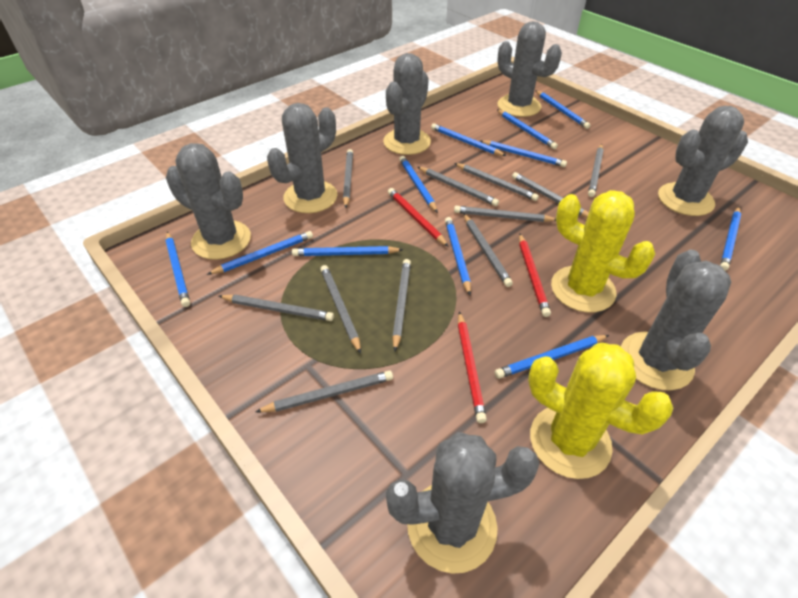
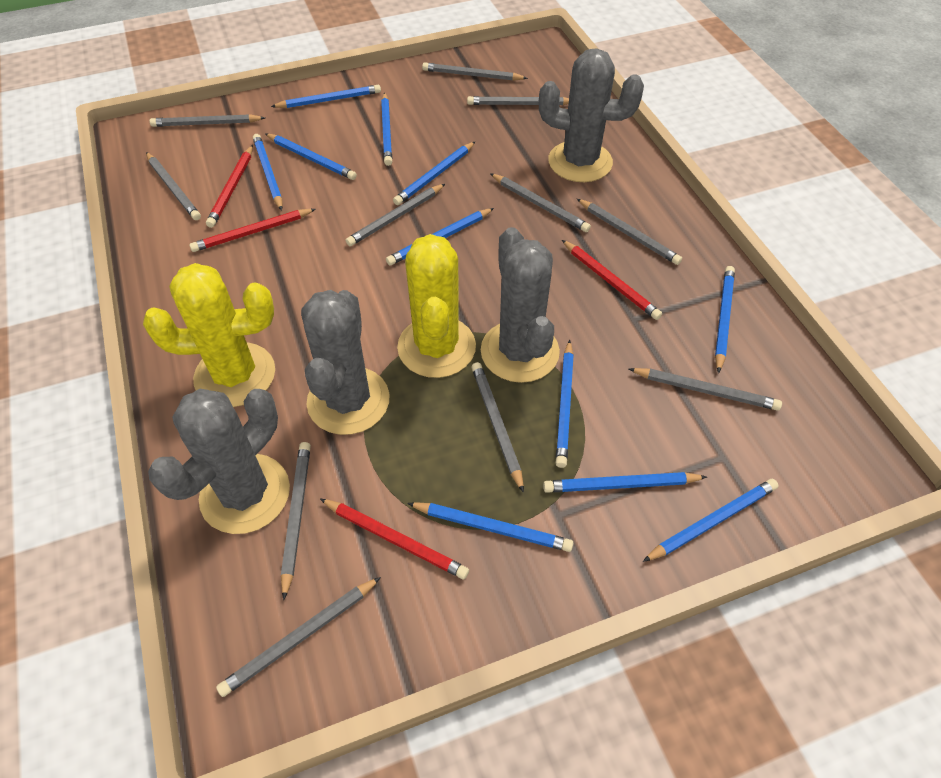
grey cactus: [166,143,251,260] [267,103,337,213] [383,53,431,155] [386,432,540,574] [497,21,562,117] [621,250,731,391] [658,106,748,216] = 7 -> [148,389,290,534] [301,290,390,435] [481,227,560,383] [539,48,644,182] = 4
red pencil: [388,188,449,247] [458,311,487,423] [519,234,551,317] = 3 -> [189,209,316,252] [206,145,253,228] [320,499,469,579] [562,240,662,320] = 4

